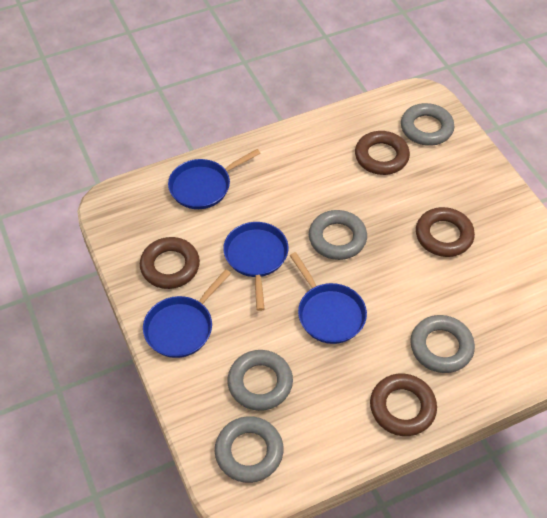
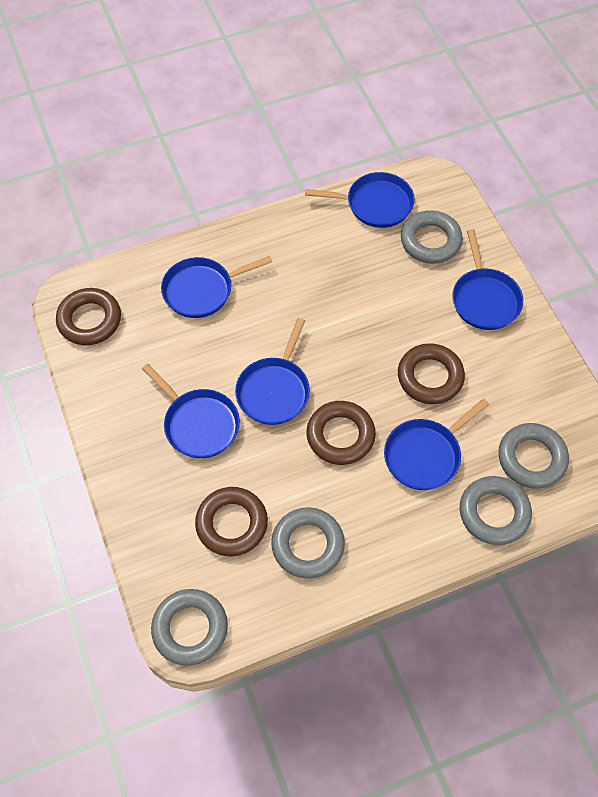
blue pan: [143,269,231,358] [168,149,261,209] [223,222,289,311] [290,252,367,344] = 4 -> [142,364,240,458] [161,256,272,318] [235,318,310,425] [305,172,415,228] [384,399,489,490] [452,229,523,330] = 6

